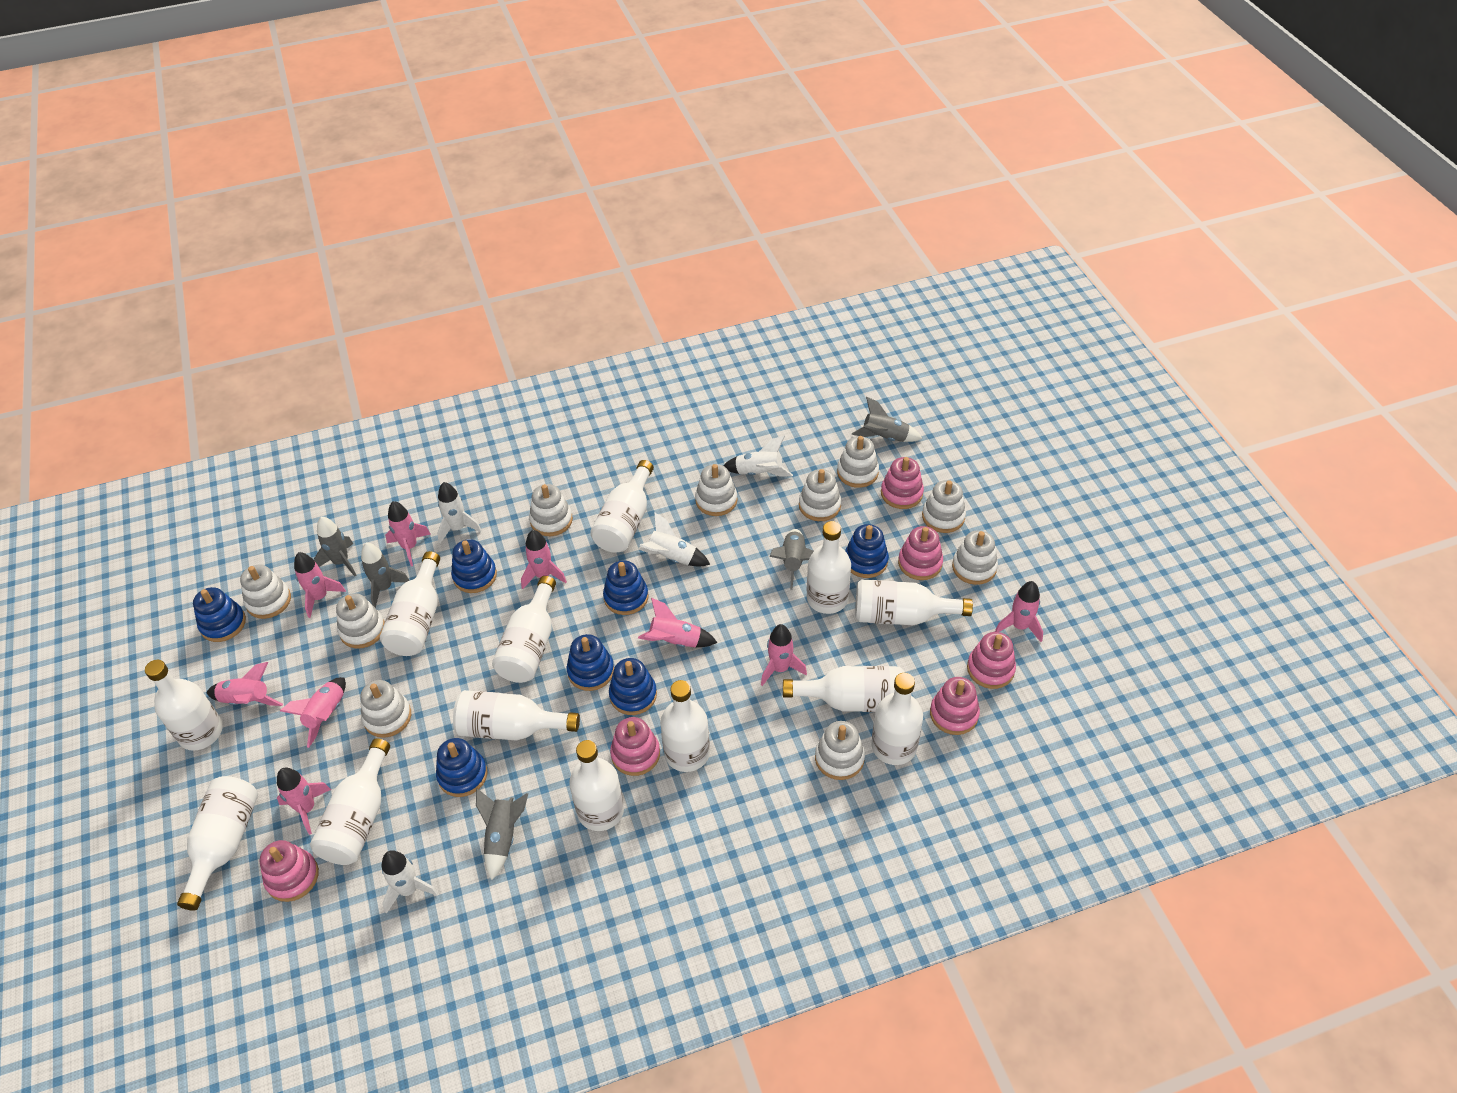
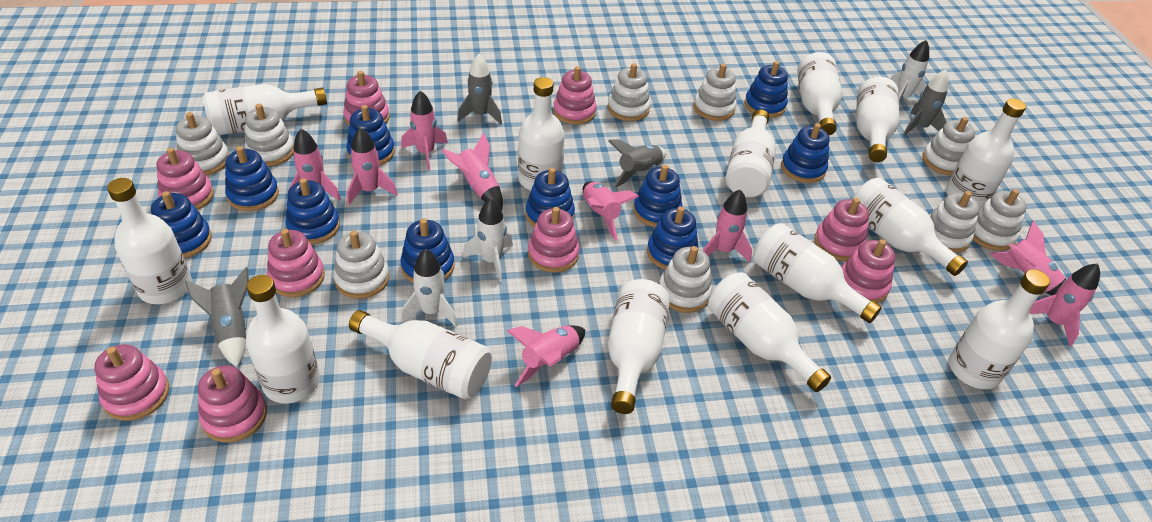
blue stacking toy: [193,587,246,642] [436,738,487,797] [451,539,497,593] [567,634,614,691] [603,561,648,615] [609,658,657,715] [845,524,889,578] = 7 -> [151,191,212,258] [225,146,279,211] [286,178,340,244] [346,105,395,166] [400,218,454,283] [525,168,575,227] [633,165,682,227] [647,206,699,270] [744,61,788,118] [781,123,830,183] = 10
grey rocket: [314,517,357,576] [361,543,410,608] [476,789,528,880] [769,529,814,590] [852,397,923,442] = 5 -> [185,267,249,367] [457,54,502,125] [609,139,666,188] [903,70,949,136] = 4
pink stacking toy: [259,840,319,902] [610,717,660,776] [881,457,924,509] [898,526,943,580] [930,677,980,735] [967,632,1016,689] = 6 -> [94,344,169,421] [156,148,214,210] [198,365,267,443] [267,229,325,297] [343,71,390,126] [528,207,580,273] [553,66,597,125] [814,198,869,261] [841,239,896,303] = 9
white bottle: [145,660,223,751] [177,776,258,910] [310,738,390,865] [380,551,440,656] [453,690,580,740] [492,576,556,683] [569,740,624,831] [590,460,654,553] [660,680,710,772] [783,666,904,712] [807,521,851,614] [855,579,973,625] [872,673,923,765] = 13 -> [107,178,192,304] [203,84,327,135] [246,275,320,403] [349,310,492,399] [518,77,565,190] [608,279,670,414] [708,272,831,392] [726,109,776,198] [753,223,882,323] [797,52,842,135] [852,178,968,276] [856,77,899,162] [946,99,1026,208] [949,269,1050,389] = 14
white rocket: [382,850,438,914] [437,482,482,543] [638,512,710,566] [723,436,793,477] = 4 -> [401,249,458,327] [462,198,513,282] [890,40,929,101] = 3
white stacking toy: [240,565,291,619] [336,593,385,649] [360,680,411,738] [529,484,573,536] [695,464,738,516] [799,469,841,521] [815,721,865,780] [837,436,879,488] [922,480,966,533] [952,530,998,585] = 10 -> [176,112,230,175] [244,104,294,166] [333,230,389,299] [608,63,651,121] [659,246,712,313] [694,64,737,121] [922,117,975,175] [929,191,980,253] [973,189,1027,251] = 9

